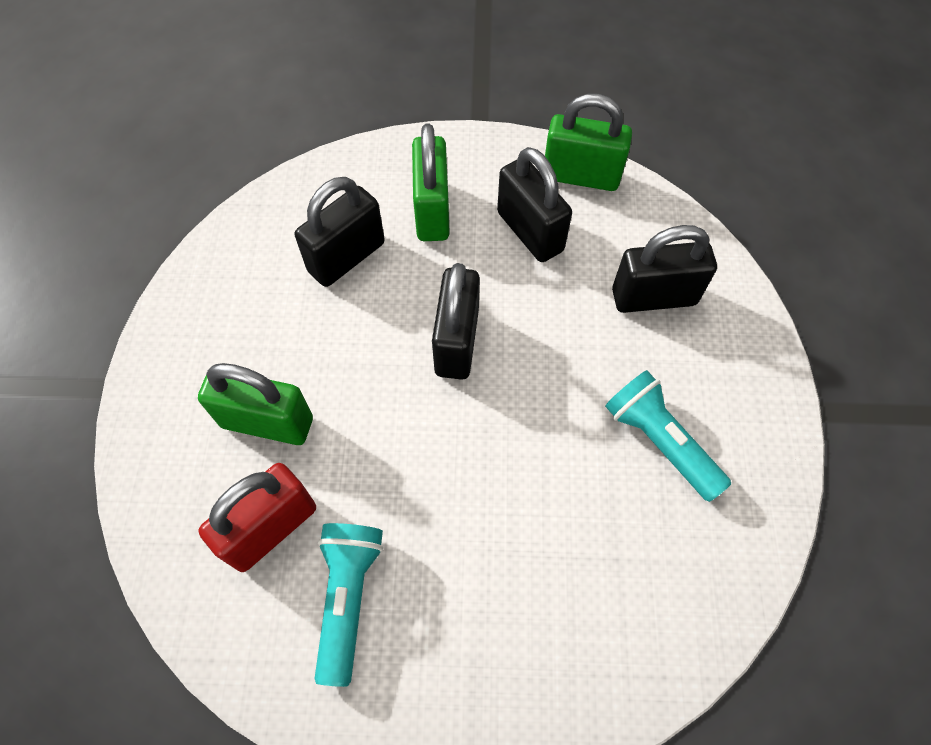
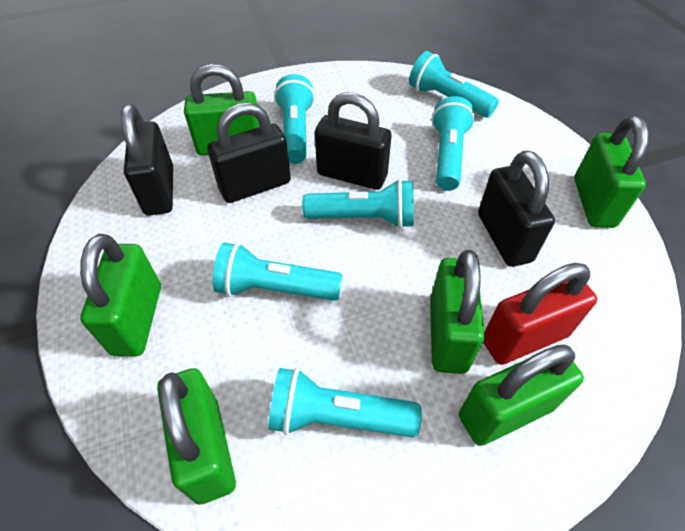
green padlock: [198,363,313,445] [412,123,450,241] [545,94,632,191] = 3 -> [80,234,161,356] [157,368,236,505] [184,64,259,156] [430,250,485,374] [459,345,584,446] [574,116,649,228] = 6
turquoise flashlight: [314,523,383,687] [605,370,731,502] = 2 -> [213,242,343,301] [268,368,422,437] [274,74,315,164] [302,179,414,229] [409,51,499,118] [432,96,475,191] = 6

